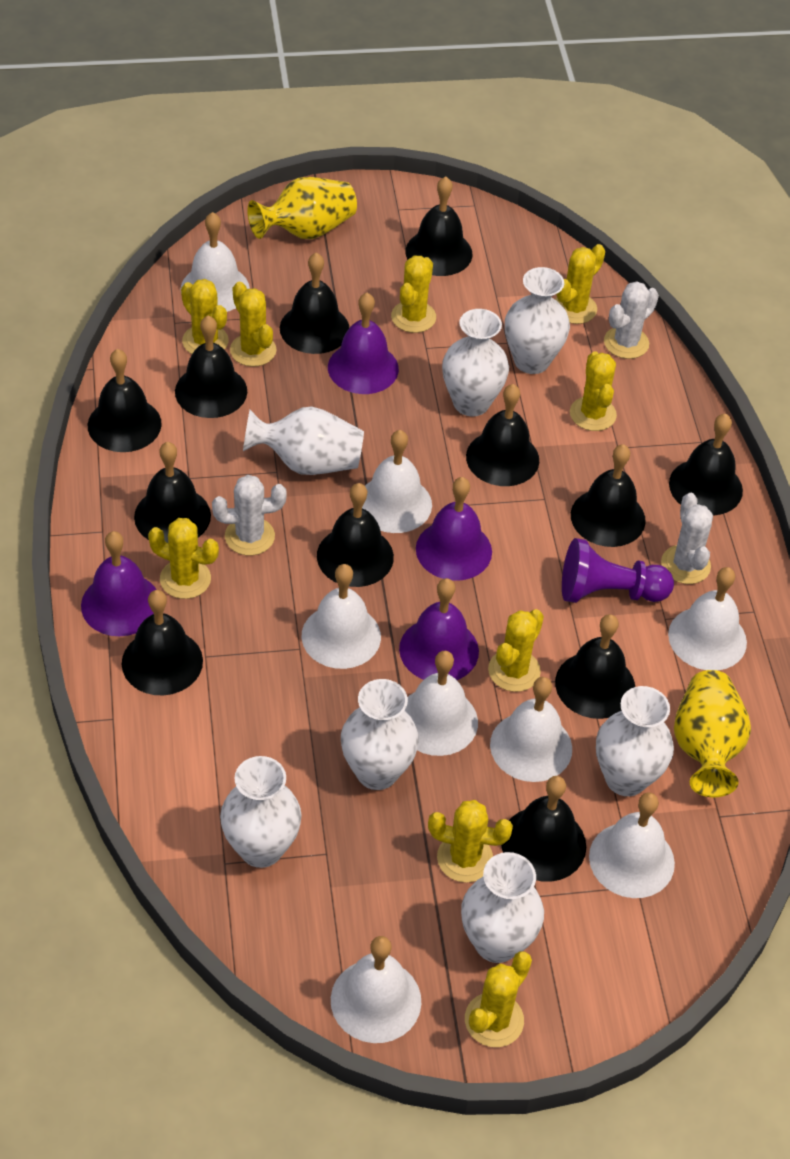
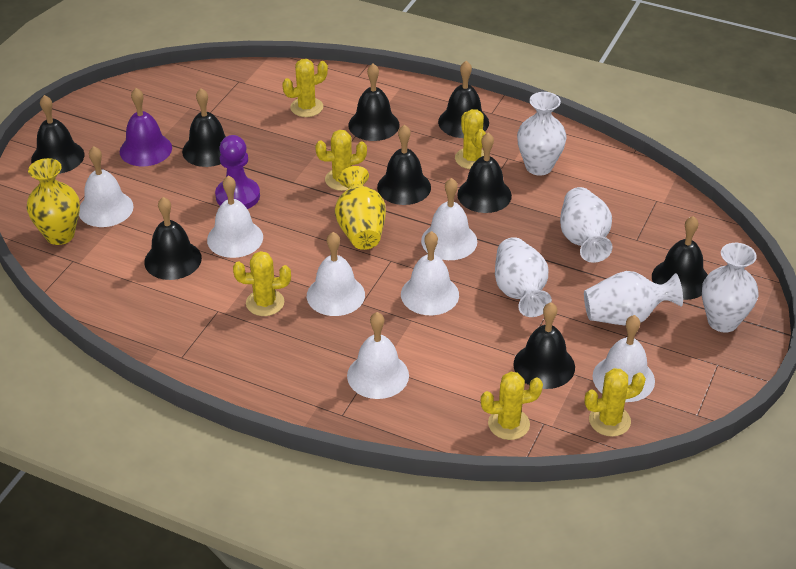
black bell: [88,349,162,452] [122,590,203,695] [134,442,211,543] [175,315,247,418] [280,252,349,354] [317,483,394,587] [405,176,472,276] [466,384,539,486] [501,776,586,882] [555,614,635,719] [571,444,646,547] [669,414,743,515] = 12 -> [31,95,84,174] [144,197,202,280] [182,88,226,167] [348,64,400,141] [377,125,431,205] [438,61,489,138] [457,133,512,213] [513,302,575,389] [652,216,708,300] = 9
purple bell: [81,531,157,636] [328,293,399,394] [399,578,479,680] [416,477,492,581] = 4 -> [120,88,172,166] = 1
white bell: [181,212,250,312] [302,564,381,669] [331,936,421,1043] [362,430,432,533] [404,651,478,756] [490,677,572,782] [589,792,675,898] [668,567,747,671] = 8 -> [79,146,134,227] [207,176,263,258] [307,232,365,316] [347,312,409,399] [401,231,459,315] [421,178,477,260] [592,315,655,402] = 7
white cactus: [212,475,287,556] [604,281,659,359] [661,493,713,584] = 3 -> none = 0
white vase: [220,756,302,868] [243,406,364,475] [341,679,419,790] [442,309,509,416] [461,852,544,963] [505,267,570,374] [596,686,674,796] = 7 -> [495,237,552,317] [517,92,567,176] [560,187,613,263] [584,271,683,326] [702,243,758,333] = 5
yellow cactus: [148,518,219,599] [181,279,229,354] [230,282,276,367] [391,256,436,333] [428,800,513,883] [465,951,532,1047] [488,609,544,692] [555,244,605,324] [570,351,617,431] = 9 -> [233,251,291,316] [282,59,328,117] [315,130,367,191] [455,109,486,169] [481,372,543,440] [585,368,646,437] = 6

